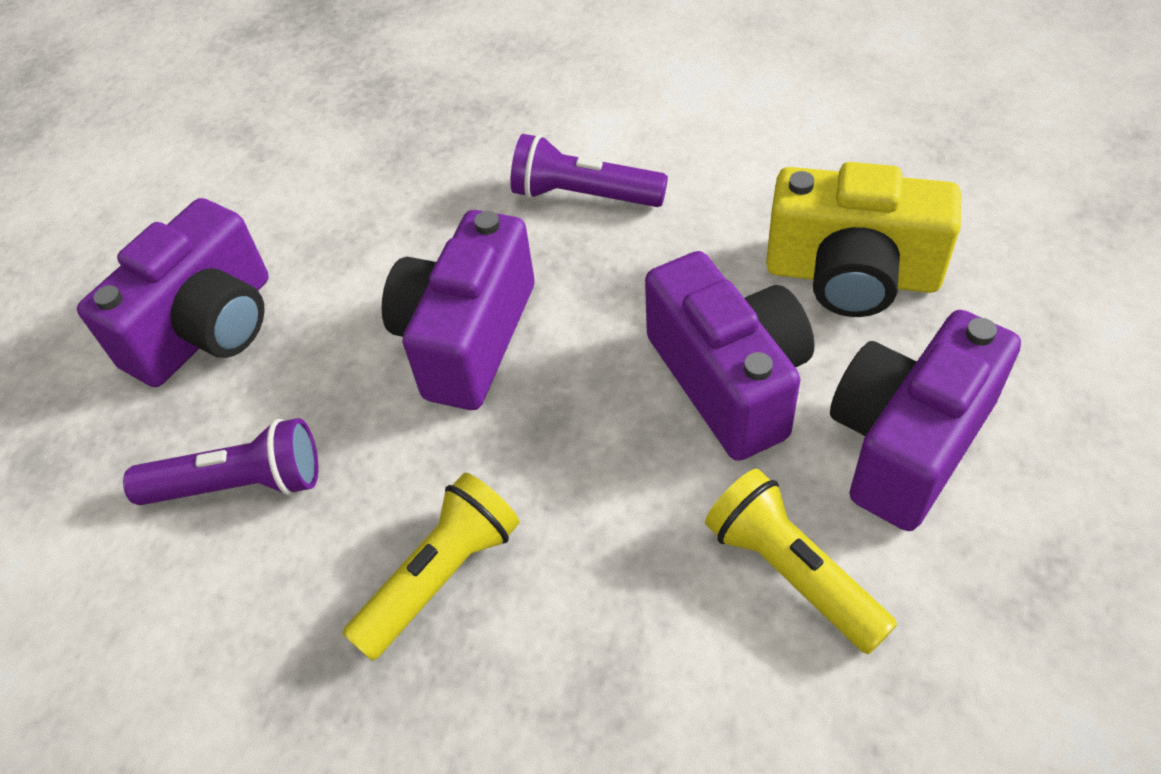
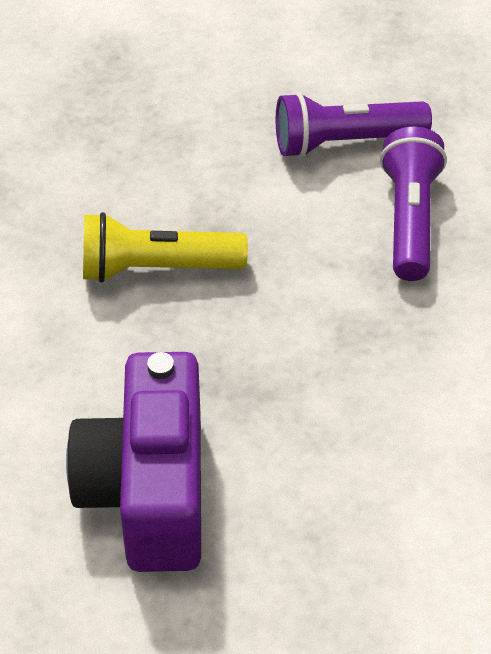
purple camera: [77,198,269,387] [382,210,535,410] [645,251,815,461] [830,310,1021,531] = 4 -> [66,352,201,572] = 1
yellow camera: [766,162,961,317] = 1 -> none = 0
yellow flashlight: [342,473,520,661] [705,469,897,654] = 2 -> [83,212,248,283] = 1

